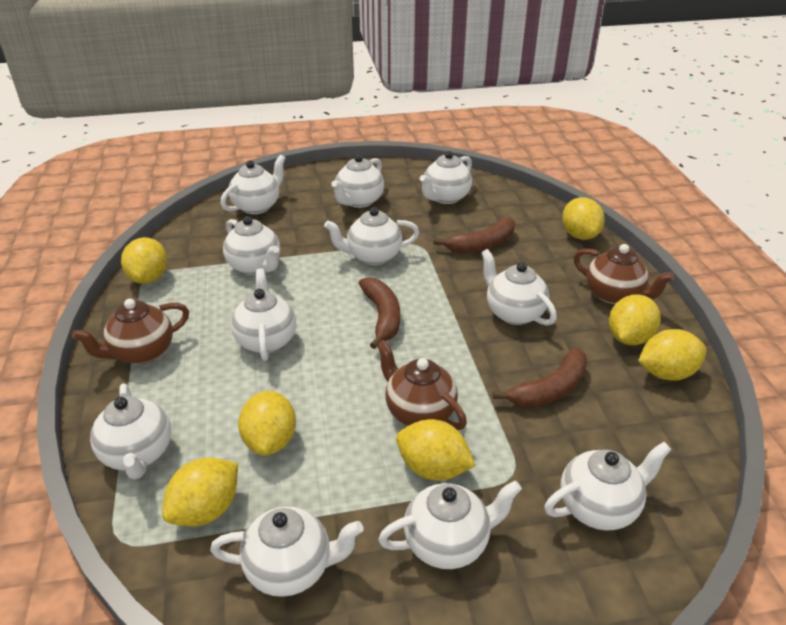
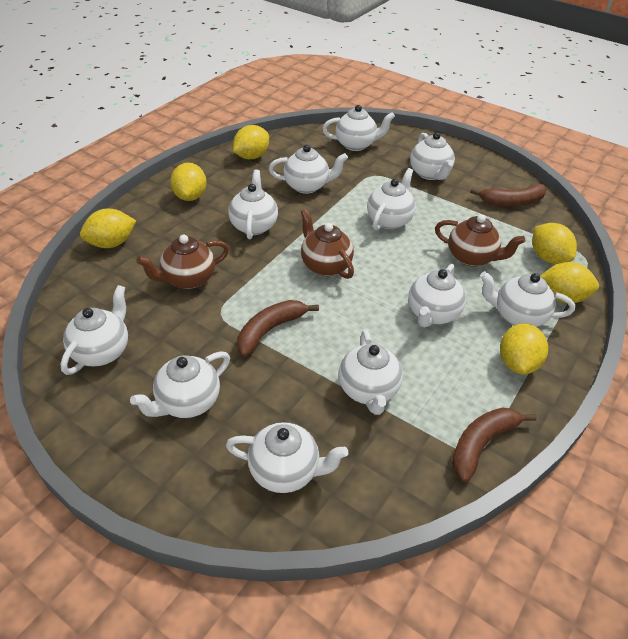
yellow lemon: [121,237,167,284] [162,458,238,527] [238,391,296,456] [396,419,476,481] [562,197,605,240] [609,294,661,345] [638,329,707,381] = 7 -> [80,208,136,248] [170,163,207,201] [233,125,269,159] [500,323,548,374] [532,223,577,264] [540,262,599,303] = 6

